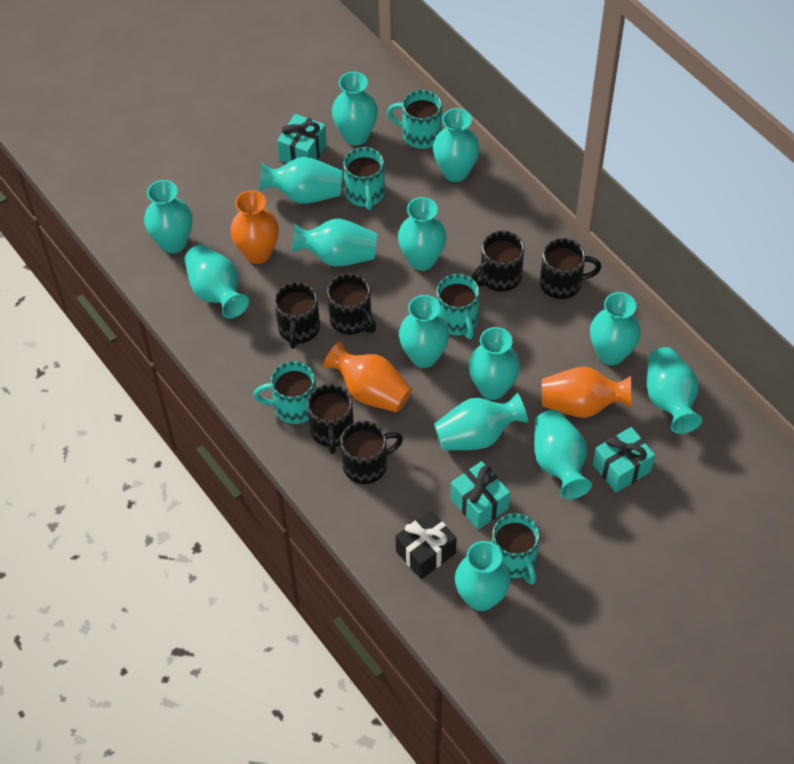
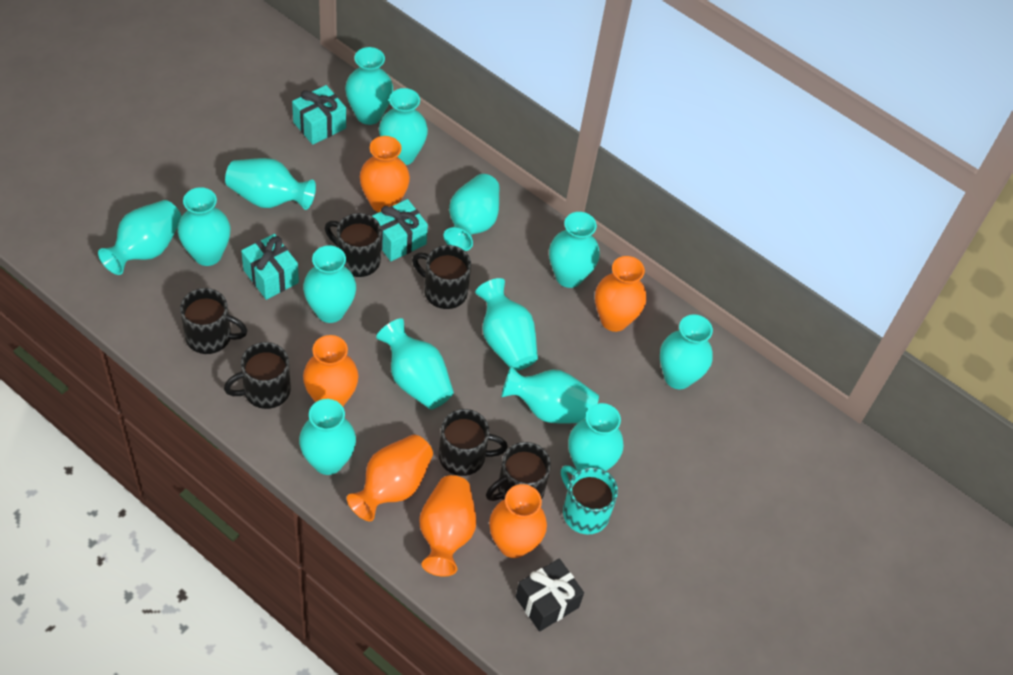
orange vase: [231,190,279,264] [323,341,412,412] [542,366,631,418] = 3 -> [303,335,359,406] [347,435,433,521] [360,136,410,212] [419,475,476,577] [489,484,547,558] [595,256,646,332] = 6
turquoise mug: [253,361,316,424] [343,147,385,210] [387,90,442,149] [436,274,480,339] [492,513,540,585] = 5 -> [561,465,618,534] = 1

